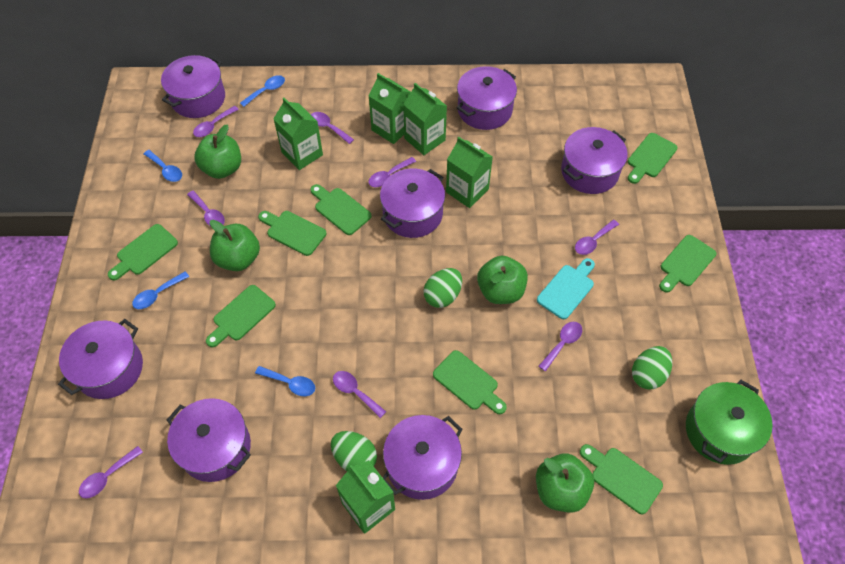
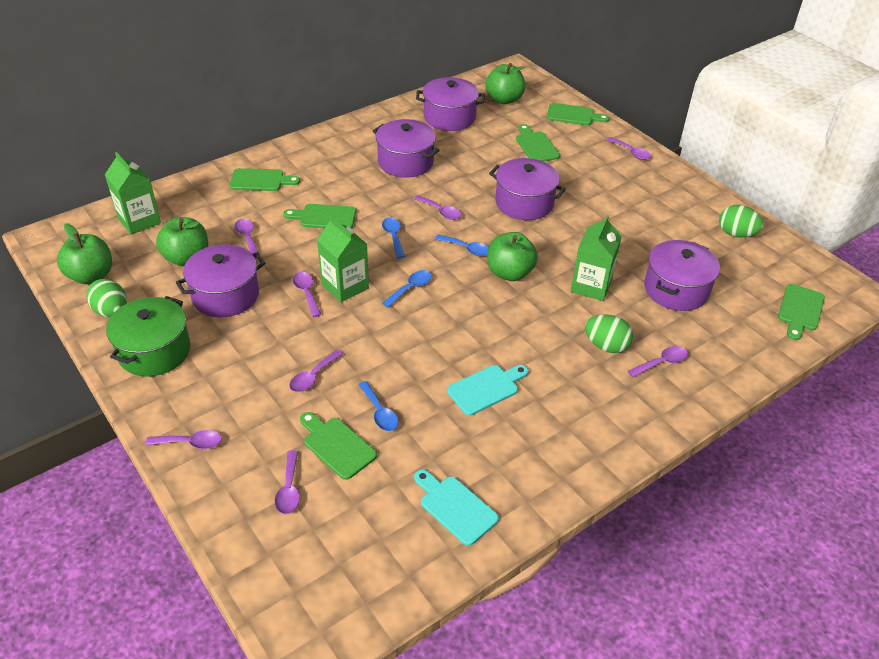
green carton: [273,98,323,170] [336,460,395,534] [368,73,411,144] [403,83,447,155] [446,137,493,208] = 5 -> [105,152,161,235] [317,216,369,302] [571,215,622,301] = 3
green cutting board: [108,224,178,280] [206,285,276,347] [258,211,326,256] [310,184,372,235] [433,350,507,414] [580,444,663,514] [628,133,678,184] [659,235,716,292] = 8 -> [230,168,300,191] [283,204,356,228] [300,412,377,480] [516,124,560,162] [547,103,609,125] [778,284,825,340] = 6
purple pot: [58,319,143,399] [161,55,225,118] [167,398,251,482] [380,168,445,238] [383,415,463,500] [457,66,517,130] [561,127,628,194] = 7 -> [176,244,265,317] [373,119,440,177] [416,77,485,131] [489,158,566,220] [644,240,720,311] = 5
turquoise cutting board: [537,258,595,319] = 1 -> [414,469,499,546] [447,365,529,416] = 2

